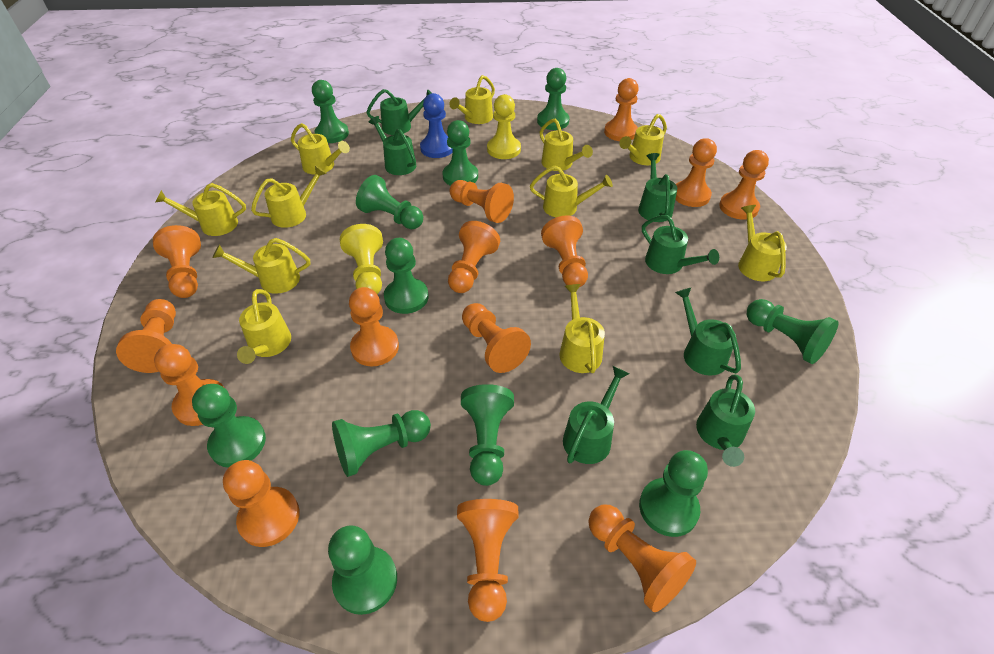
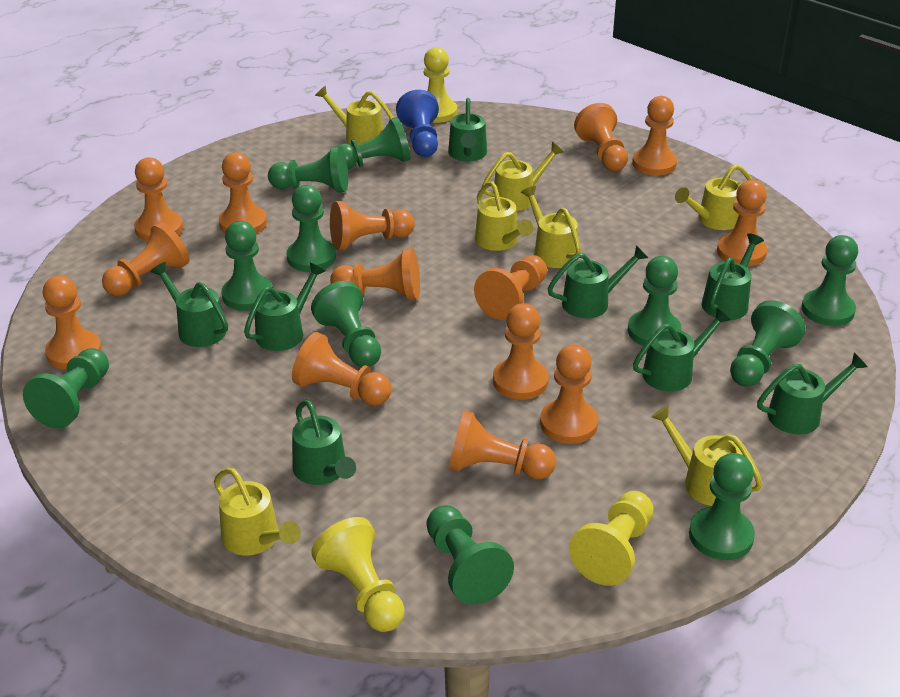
green watering can: [366,89,432,135] [369,116,416,175] [563,366,629,464] [638,153,677,222] [642,215,719,274] [675,287,741,376] [696,375,755,467] = 7 -> [150,262,228,347] [244,262,325,351] [292,400,356,485] [448,98,487,162] [548,245,648,318] [633,308,731,392] [702,233,764,320] [757,353,868,434] = 8
yellow pawn: [340,224,383,294] [487,94,521,159] = 2 -> [311,517,405,632] [423,47,457,123] [569,491,654,586] = 3
yellow watering can: [155,183,246,236] [212,238,310,294] [237,289,291,364] [251,165,327,228] [291,123,350,175] [449,75,495,124] [530,165,613,217] [540,119,593,171] [559,284,605,373] [619,114,667,165] [738,205,787,281] = 11 -> [214,468,301,556] [315,85,393,145] [475,182,534,251] [482,142,564,211] [521,186,581,268] [651,405,763,506] [675,164,752,230] = 7

